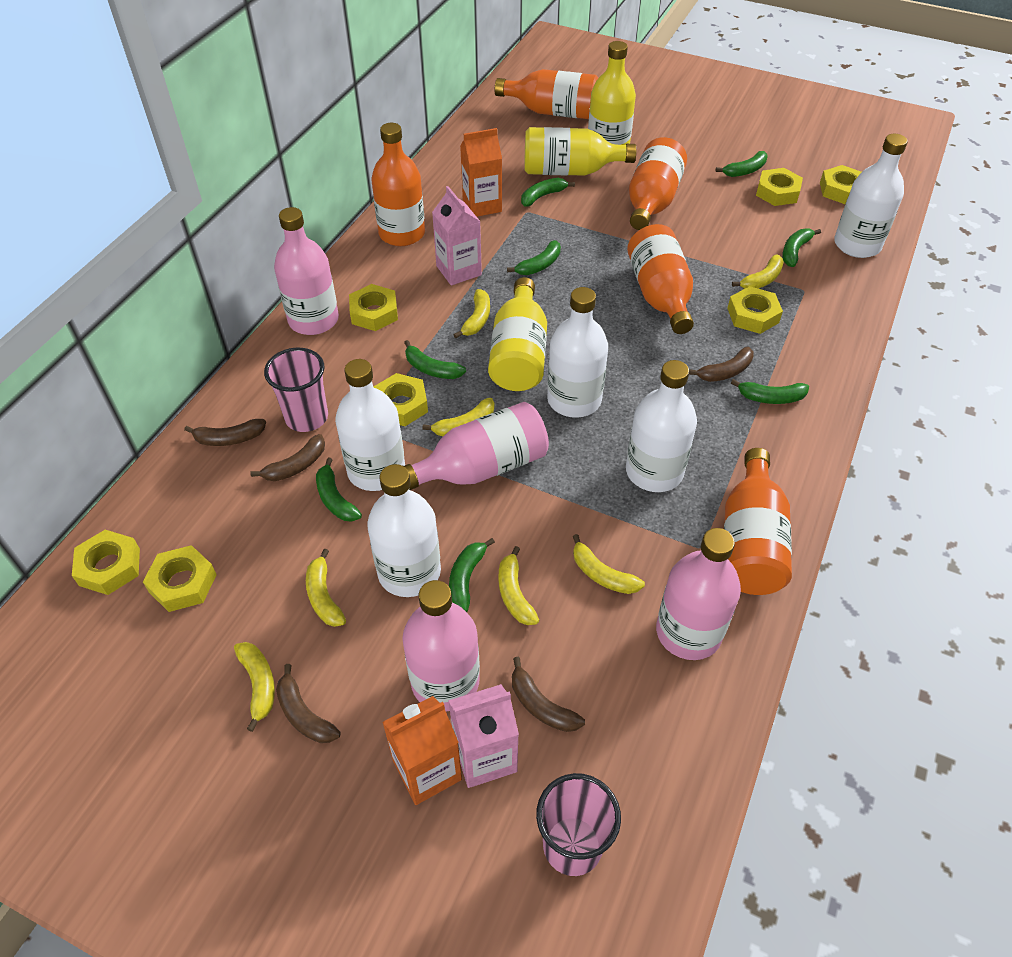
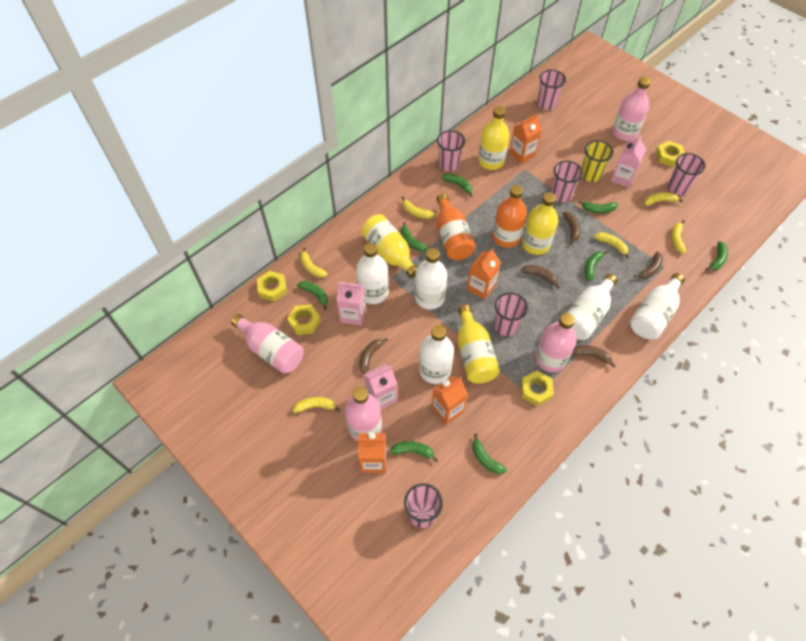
orange bottle: [372,123,425,246] [494,69,598,119] [627,224,694,334] [629,137,687,230] [724,448,792,595] = 5 -> [436,194,476,260] [492,185,527,248] = 2
orange carton: [382,696,462,805] [460,128,502,217] = 2 -> [358,432,386,473] [431,376,468,425] [467,248,501,300] [509,114,542,164] = 4
pink carton: [432,186,482,285] [448,684,519,788] = 2 -> [337,282,366,325] [364,364,397,410] [611,136,646,188] = 3
pink cup: [264,348,328,432] [536,773,621,876] = 2 -> [404,483,443,528] [437,130,465,172] [494,292,528,336] [537,70,566,110] [551,161,583,203] [668,153,705,195] = 6
yellow banana: [234,642,275,732] [306,548,346,627] [422,398,495,436] [453,289,490,338] [499,546,539,625] [573,534,645,594] [732,255,784,289] = 7 -> [293,397,340,413] [300,247,327,278] [402,196,435,219] [594,232,629,259] [644,192,683,206] [671,220,686,253] = 6
yellow bottle: [488,277,547,391] [524,127,637,176] [588,41,636,145] = 3 -> [361,214,417,278] [457,305,500,384] [478,106,510,170] [522,192,558,255] = 4
yellow cup: none = 0 -> [582,140,614,182] = 1
yellow nut: [72,530,140,595] [143,545,217,612] [349,284,398,331] [374,373,428,426] [727,286,783,334] [756,168,803,206] [820,165,862,204] = 7 -> [257,271,287,302] [287,305,321,335] [521,371,554,406] [656,141,685,167] = 4

